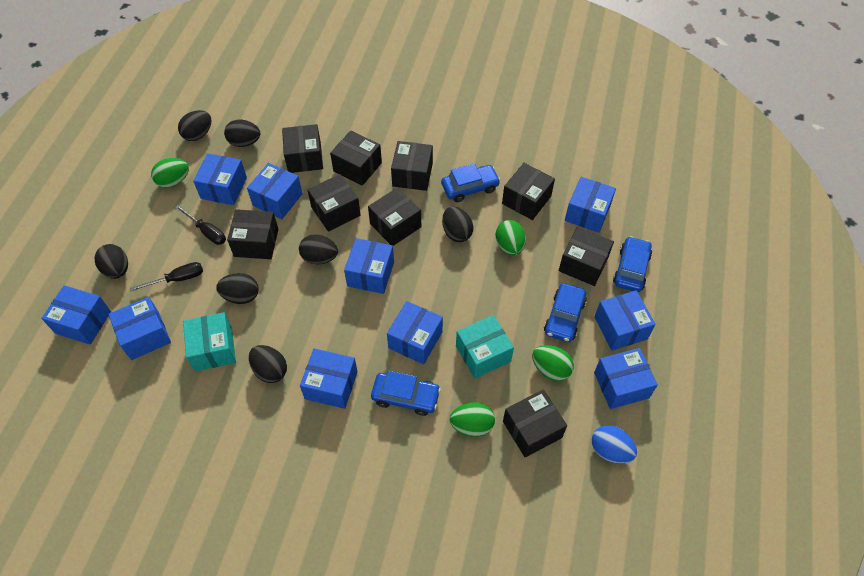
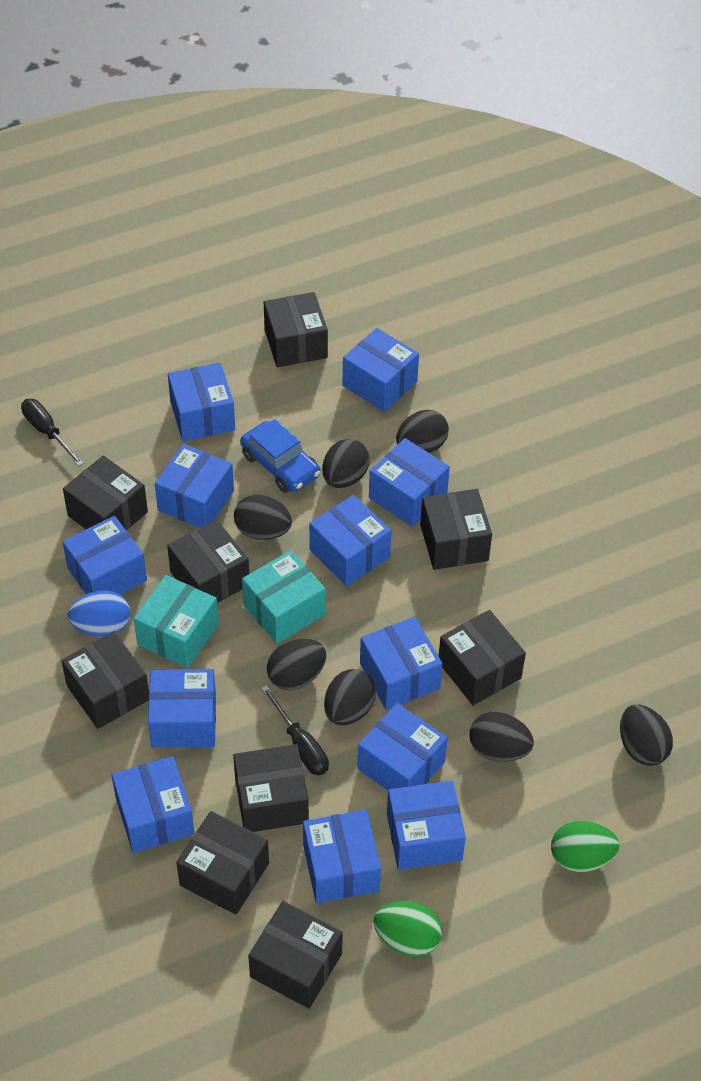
blue box: [41,285,111,345] [108,297,171,360] [193,153,247,205] [247,163,303,219] [300,348,358,409] [344,238,394,294] [387,301,443,364] [565,177,616,233] [594,290,656,351] [594,348,658,409] = 10 -> [63,516,147,595] [111,756,194,853] [148,669,216,748] [155,444,234,528] [168,363,235,441] [303,810,381,903] [309,495,391,586] [343,328,419,412] [357,703,448,791] [360,617,443,710] [369,438,450,527] [387,781,466,870] = 12
blue car: [371,371,441,416] [441,164,500,202] [544,283,587,342] [613,236,652,292] = 4 -> [240,419,321,493] = 1
green egg: [151,158,189,188] [450,402,495,437] [496,220,526,256] [532,345,574,381] = 4 -> [373,901,442,957] [551,821,620,872] = 2

